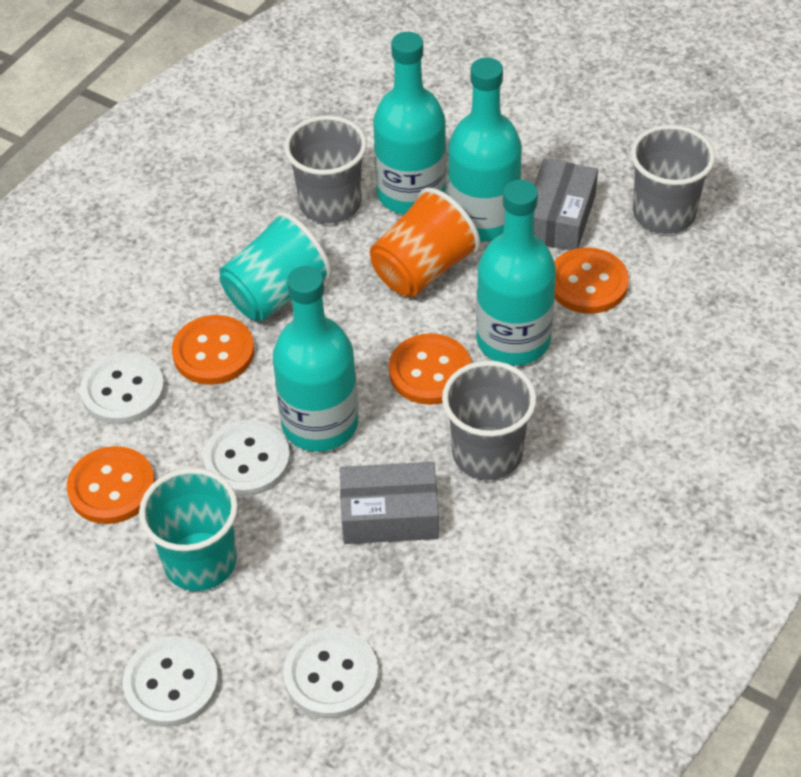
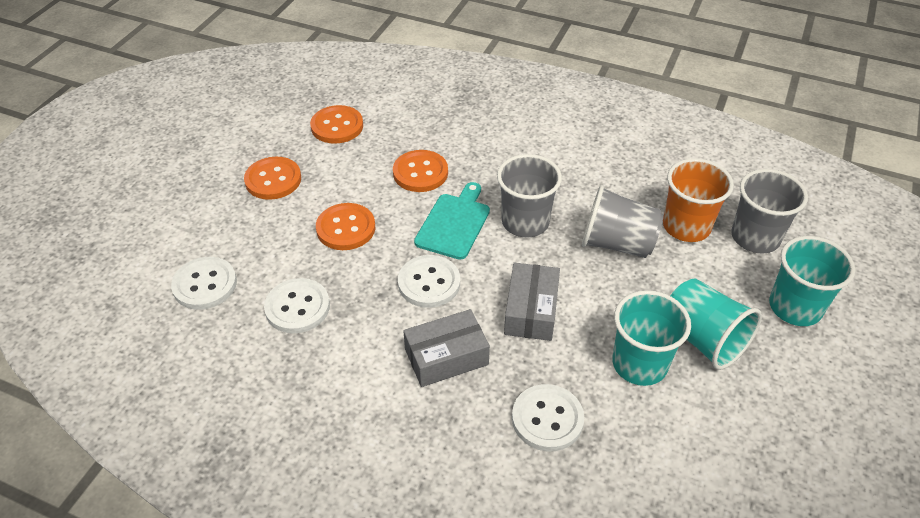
turquoise bottle: [273,266,358,452] [373,32,446,214] [448,57,522,242] [476,180,556,365] = 4 -> none = 0
turquoise cup: [139,468,238,591] [220,212,332,321] = 2 -> [612,290,691,386] [670,279,762,370] [769,236,855,326] = 3
turquoise cutting board: none = 0 -> [414,182,490,260] = 1

